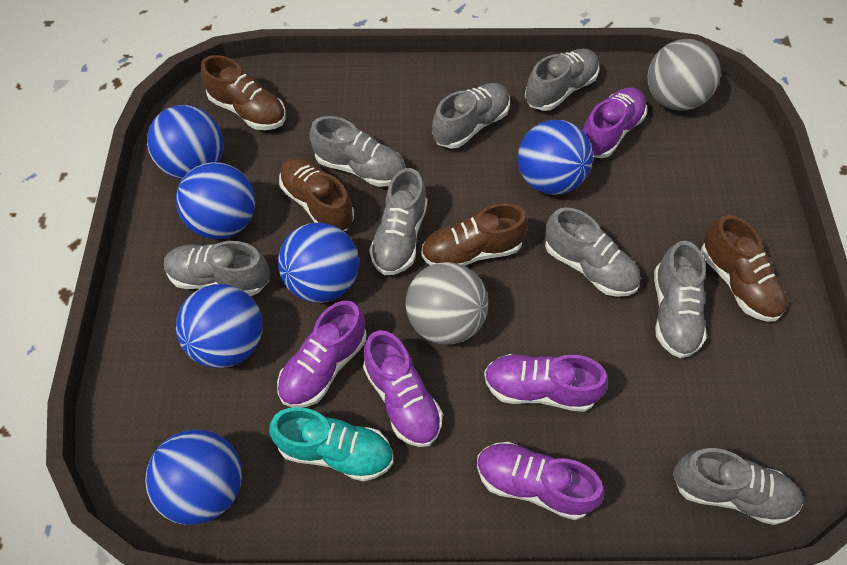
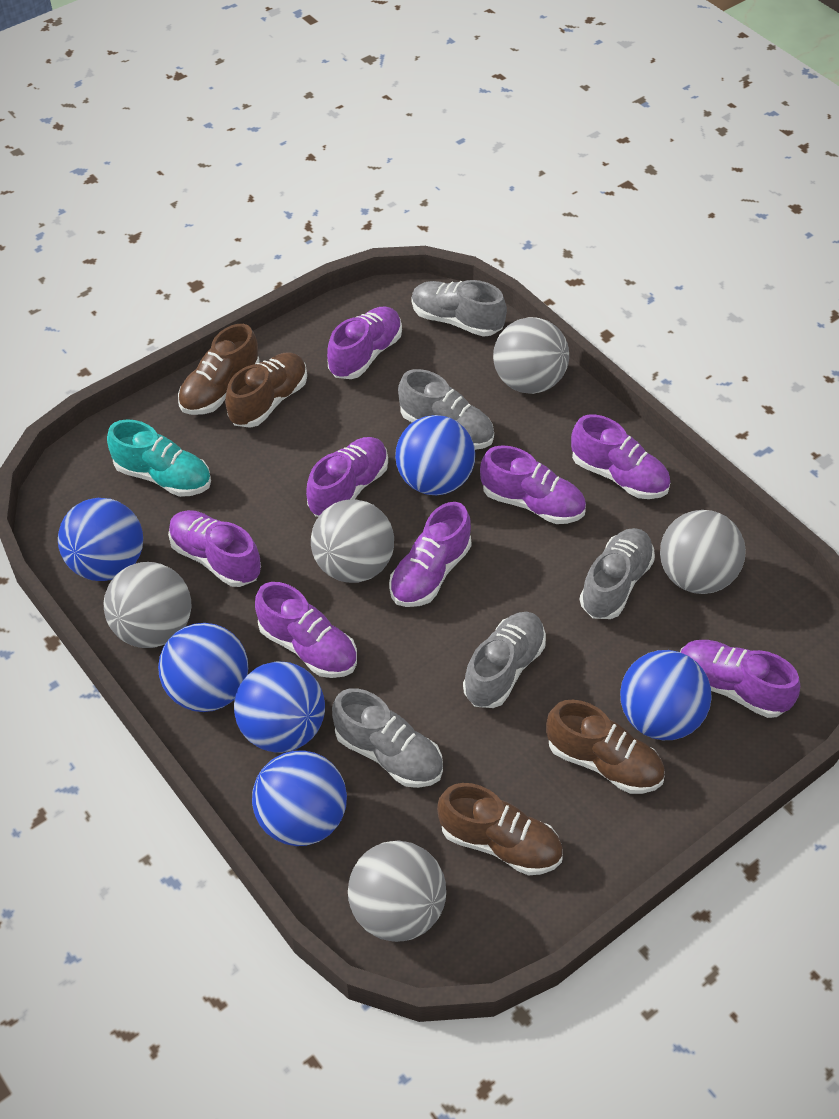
grey ball: [406,262,488,345] [647,39,721,111] = 2 -> [104,562,191,648] [311,499,394,583] [348,841,446,942] [493,317,569,394] [660,510,746,594] = 5
grey shoe: [164,241,270,296] [309,116,405,187] [369,168,427,275] [432,83,510,149] [525,49,599,111] [545,207,640,297] [654,241,707,358] [673,448,803,525] = 8 -> [332,688,443,788] [398,369,494,450] [412,280,507,337] [463,612,546,708] [580,528,655,619] = 5
purple shoe: [277,301,366,408] [363,330,443,447] [477,442,604,520] [484,354,608,412] [583,87,647,158] = 5 -> [168,510,261,587] [255,582,357,678] [306,437,388,517] [327,307,402,379] [389,502,472,607] [480,445,586,524] [571,414,671,499] [680,640,800,718] = 8

